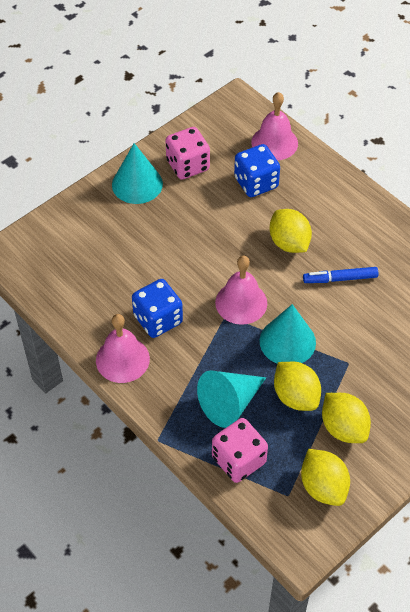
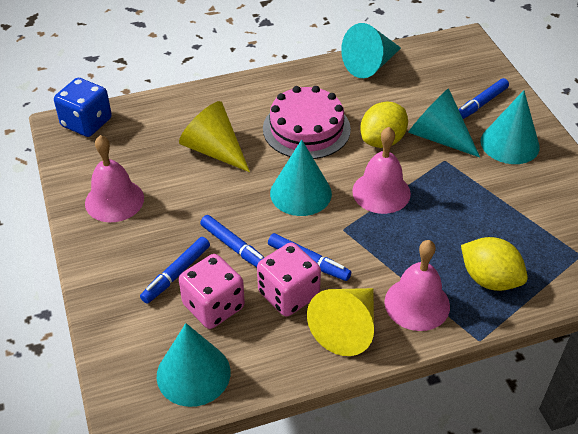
blue dice: [132,279,183,338] [234,144,280,197] = 2 -> [54,78,112,137] = 1
blue marker: [303,267,379,283] = 1 -> [140,237,210,304] [200,215,265,267] [268,233,351,281] [459,78,509,119] = 4
pink cake: none = 0 -> [263,86,351,159] = 1
turquoise cone: [112,143,163,204] [197,370,266,428] [260,304,316,363] = 3 -> [157,323,230,407] [270,139,332,216] [341,23,401,78] [408,88,480,157] [481,90,540,164] = 5
yellow cone: none = 0 -> [179,101,250,172] [307,288,374,356] = 2
yellow lemon: [269,209,312,253] [274,362,321,411] [301,449,350,506] [322,393,371,443] = 4 -> [360,102,408,148] [461,237,528,291] = 2

